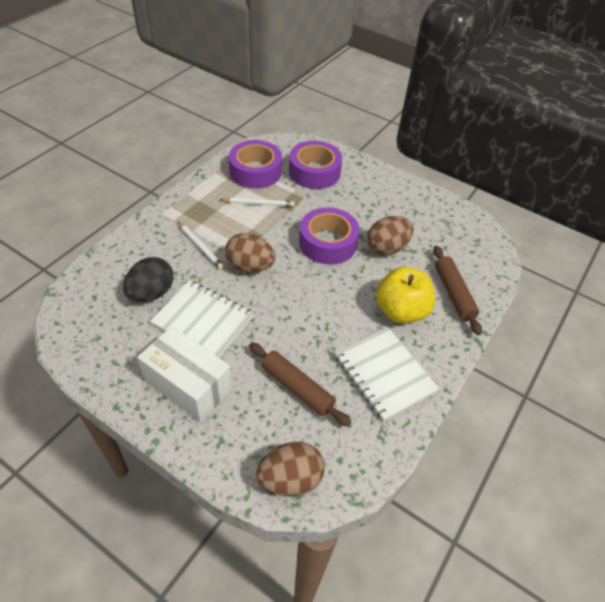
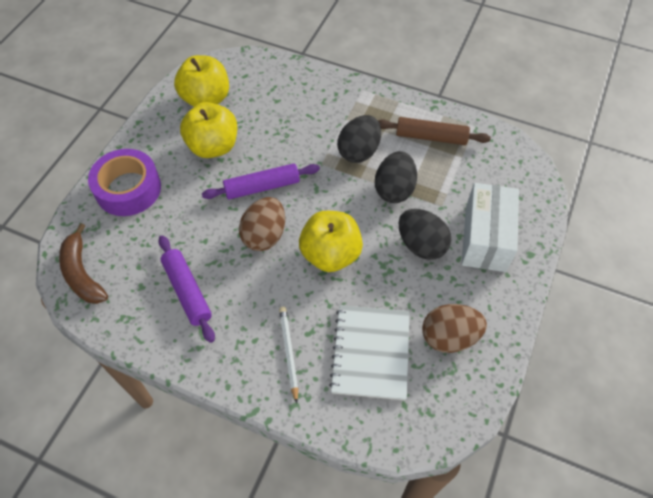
black egg: [123,257,173,302] = 1 -> [337,115,381,163] [375,151,417,203] [399,209,451,260] = 3
brown banana: none = 0 -> [59,223,108,304] = 1
brown egg: [225,233,275,273] [256,442,325,497] [367,216,414,256] = 3 -> [239,197,285,251] [422,304,487,353] = 2
brown rolling pin: [249,342,351,427] [433,246,482,335] = 2 -> [378,117,491,145] = 1
purple rolling pin: none = 0 -> [158,235,215,343] [202,163,320,200] = 2
purple tape: [229,140,282,189] [289,141,342,189] [299,207,360,264] = 3 -> [88,149,161,216] = 1
white notebook: [150,280,254,358] [335,327,439,421] = 2 -> [329,305,410,400] = 1
white pencil: [178,222,224,270] [220,198,295,207] = 2 -> [279,307,298,404] = 1
yellow apple: [376,267,435,324] = 1 -> [174,55,229,107] [180,102,237,158] [299,211,363,272] = 3

